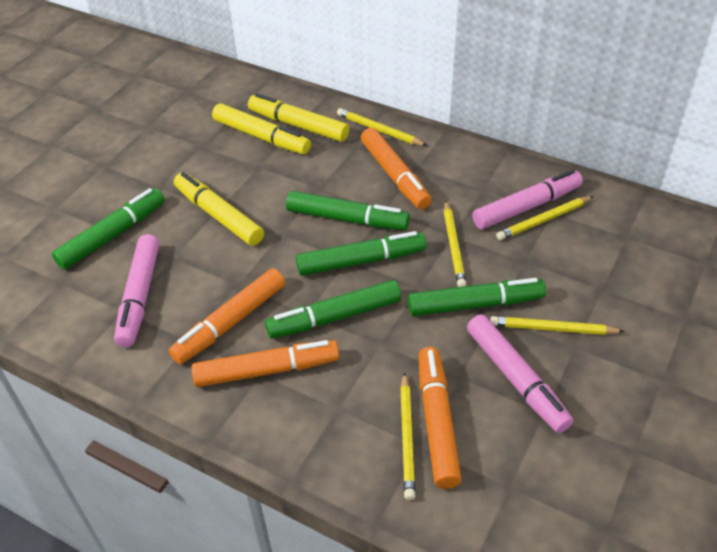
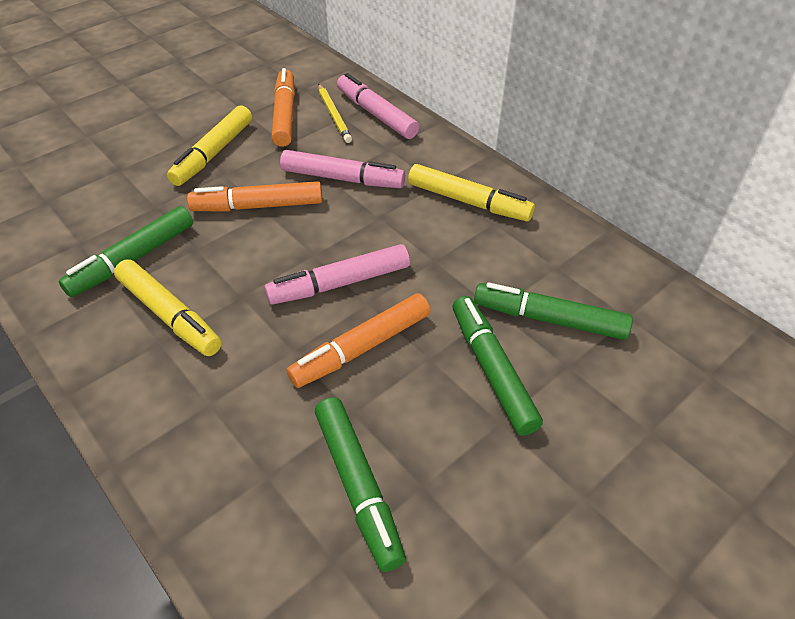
green marker: [52,188,165,270] [265,280,401,339] [286,191,410,230] [296,231,426,276] [408,278,546,316] = 5 -> [59,206,193,297] [315,397,406,572] [453,296,543,436] [474,282,633,340] = 4
orange marker: [169,268,285,364] [192,340,339,387] [361,128,432,209] [419,347,462,489] = 4 -> [187,181,322,211] [272,68,295,147] [287,293,430,388] = 3
yellow pencil: [337,108,427,146] [400,372,415,500] [444,200,467,287] [490,316,625,335] [496,196,594,240] = 5 -> [318,84,352,143] = 1

